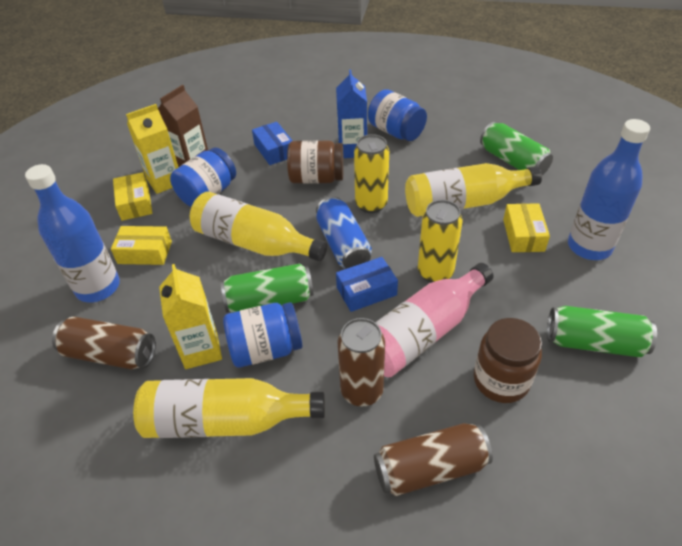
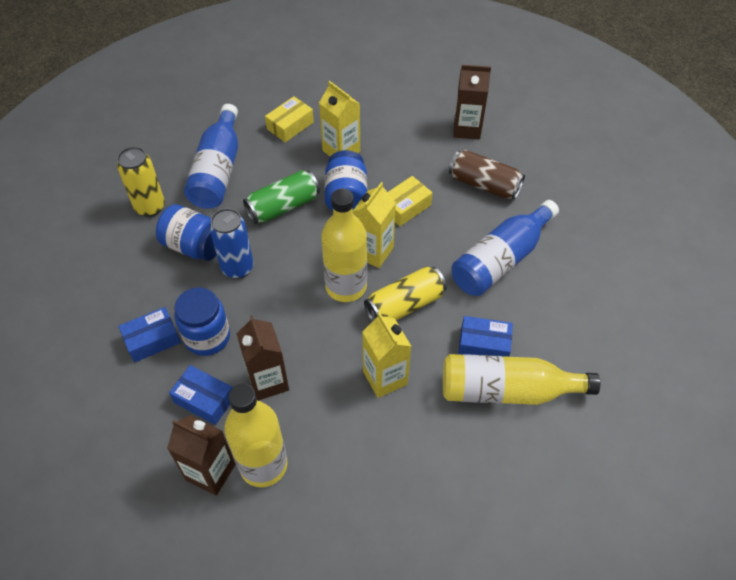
blue box: [252,122,293,165] [336,257,398,312] = 2 -> [119,307,181,362] [169,365,232,425] [458,316,513,357] = 3
blue carton: [336,69,367,158] = 1 -> none = 0
brown can: [52,317,156,370] [337,318,385,407] [374,423,493,496] = 3 -> [449,150,525,200] = 1
brown carton: [158,85,208,167] = 1 -> [167,415,235,496] [237,315,289,401] [453,65,491,139] = 3
brown jar: [287,140,344,184] [474,318,542,403] = 2 -> none = 0
green can: [221,264,314,313] [480,122,553,175] [547,306,657,358] = 3 -> [243,170,320,224] = 1
pink bottle: [375,263,494,377] = 1 -> none = 0
yellow box: [111,226,172,265] [113,172,152,221] [503,203,550,252] = 3 -> [265,96,314,142] [388,176,432,226] = 2
yellow carton: [126,104,178,194] [159,264,222,369] = 2 -> [319,81,360,157] [353,182,396,268] [362,312,412,398] = 3

